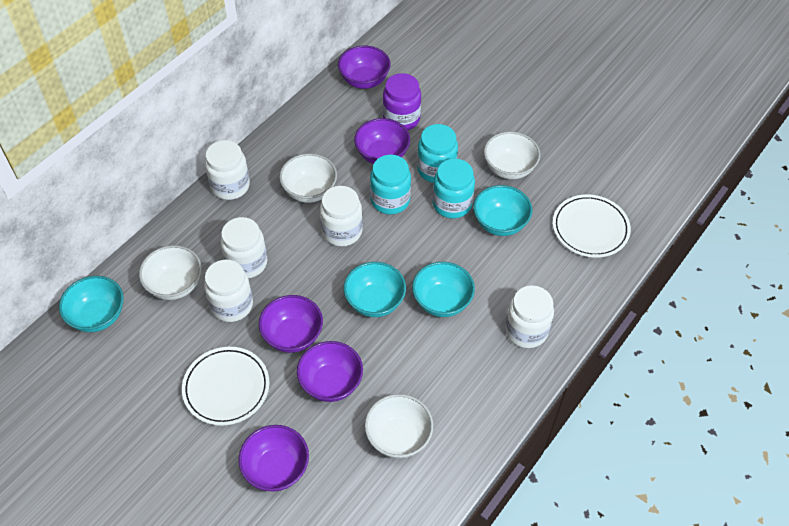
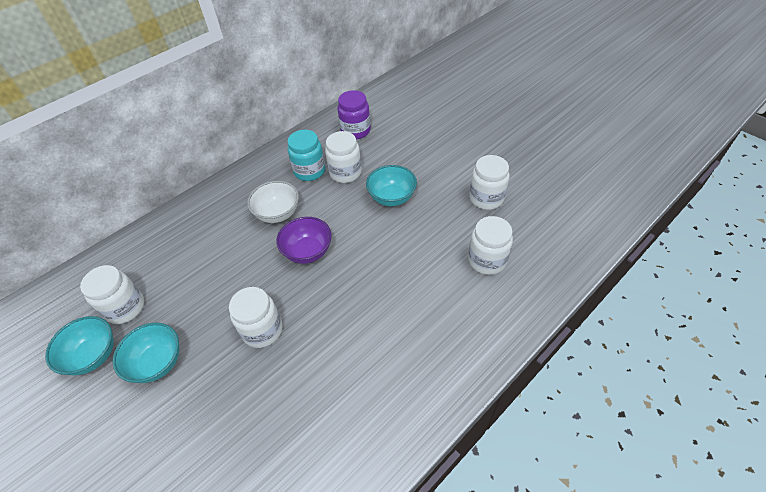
purple bowl: [239,425,309,492] [259,295,323,353] [297,341,363,402] [338,46,391,89] [354,118,410,164] = 5 -> [276,217,332,264] = 1
turquoise bowl: [59,276,124,332] [344,262,406,317] [412,262,475,317] [473,185,532,236] = 4 -> [45,316,114,376] [113,323,179,383] [366,165,417,206] = 3
turquoise jar: [370,155,411,214] [417,124,458,183] [433,158,475,218] = 3 -> [287,130,325,181] = 1
white bowl: [139,245,202,300] [279,153,337,203] [365,394,433,459] [484,132,541,179] = 4 -> [247,181,299,223] = 1
white plate: [182,347,269,426] [553,194,631,258] = 2 -> none = 0

